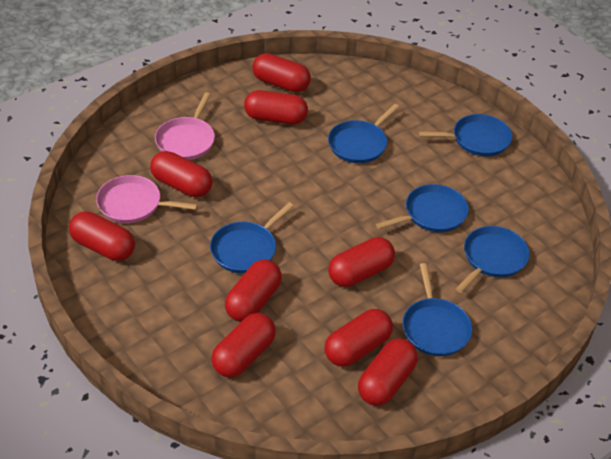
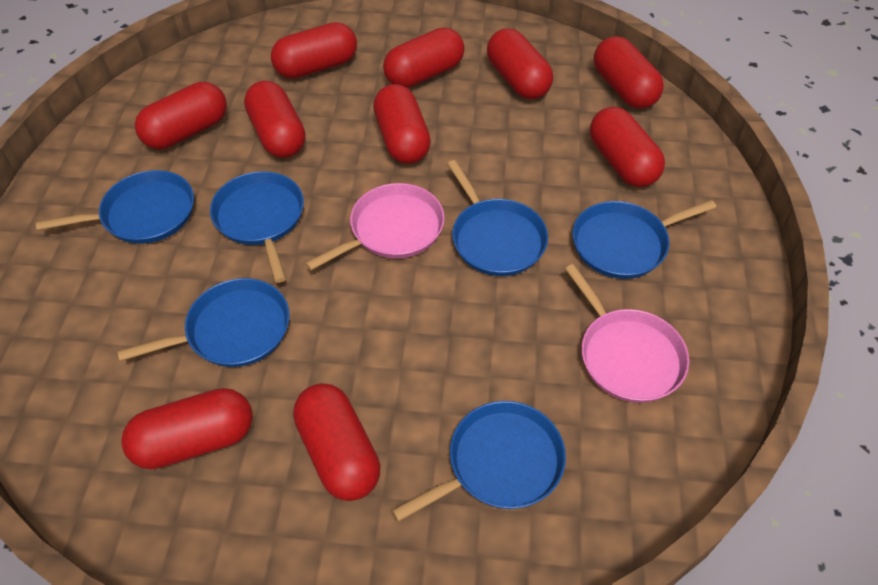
red capsule: [69,211,135,261] [150,151,213,197] [211,313,276,377] [225,259,282,322] [244,90,308,125] [252,53,311,92] [324,309,393,367] [328,237,395,287] [358,338,418,406] = 9 -> [121,388,253,469] [135,82,227,149] [244,81,306,158] [271,22,357,79] [293,383,380,501] [373,84,431,164] [383,27,464,88] [487,28,553,100] [590,107,665,187] [594,36,664,109] = 10

